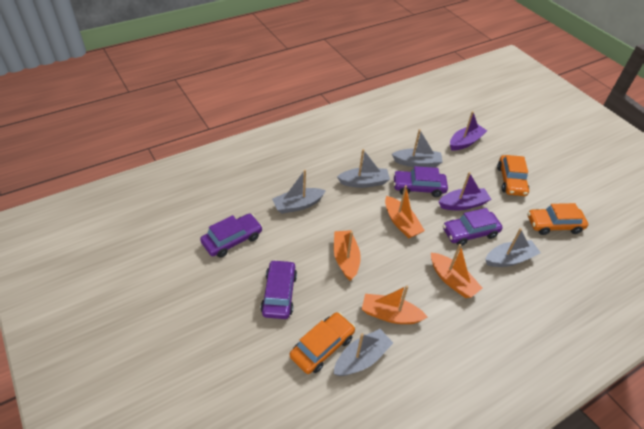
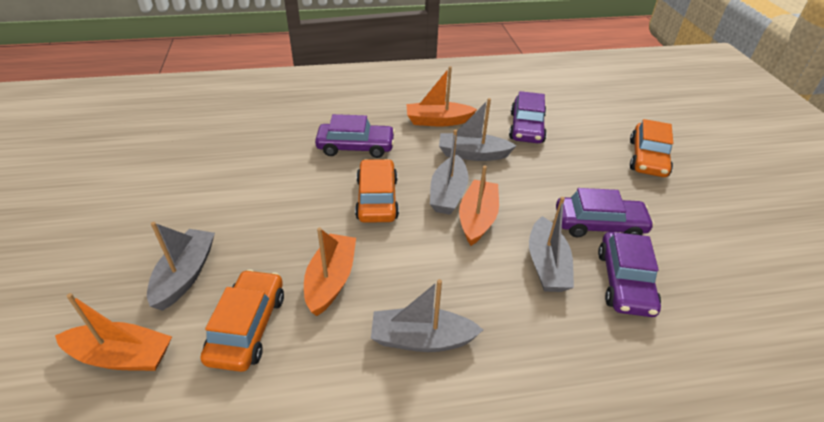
purple boat: [439,172,491,210] [450,111,487,150] = 2 -> none = 0

